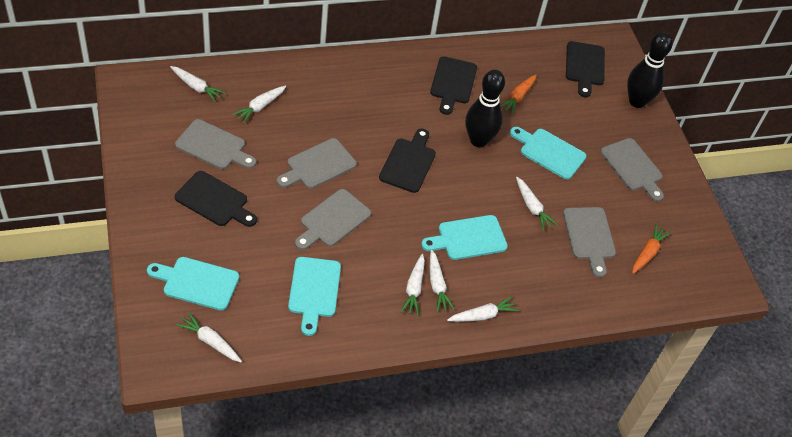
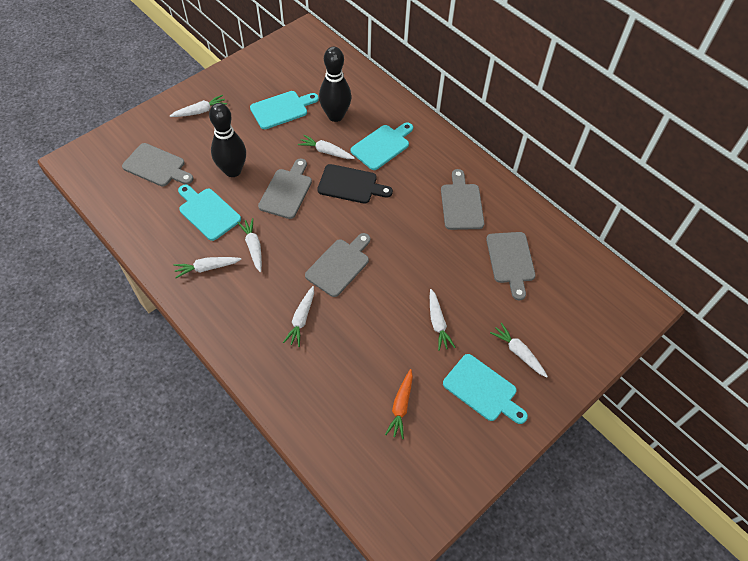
black cutting board: [175,171,257,227] [379,129,436,193] [430,56,477,115] [566,41,605,97] = 4 -> [317,164,393,204] = 1
orange carrot: [500,74,536,115] [632,224,671,274] = 2 -> [385,369,413,439] = 1

